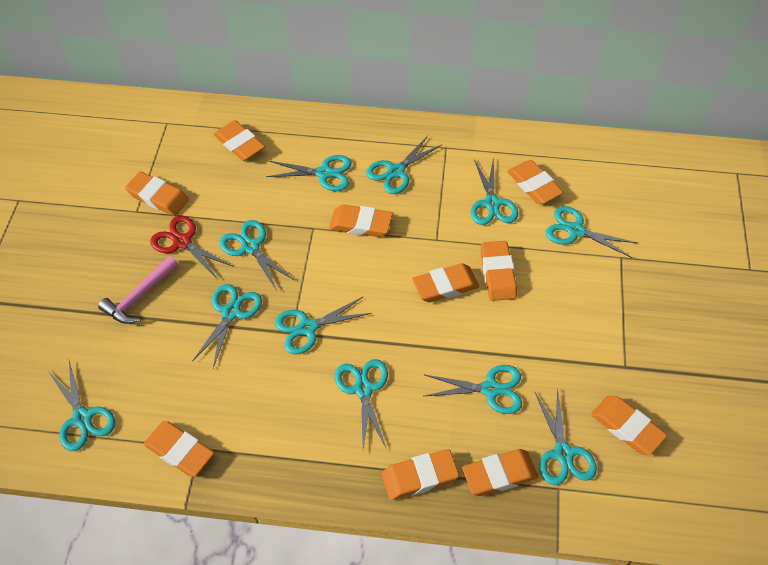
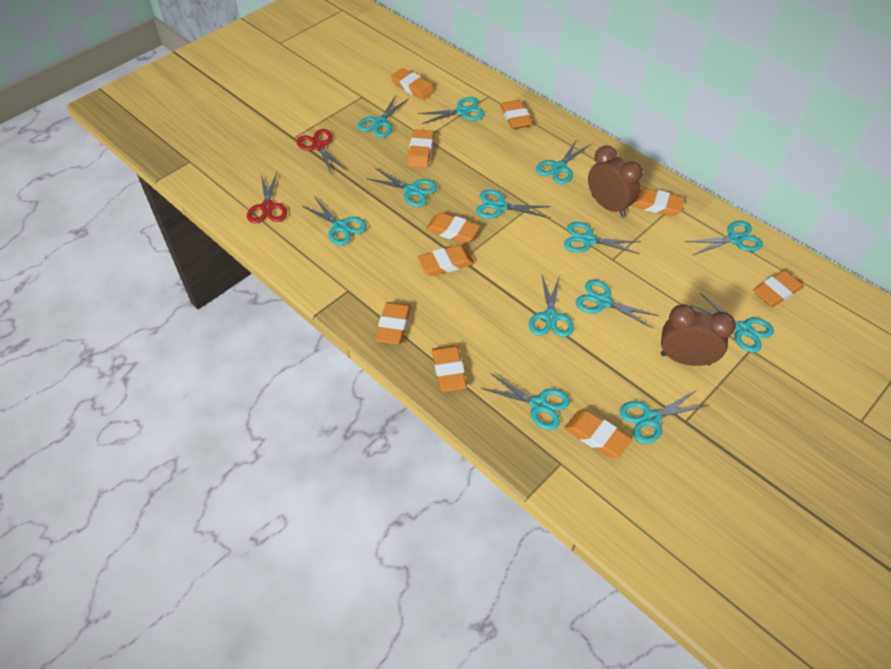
brown clock: none = 0 -> [588,145,643,217] [661,304,736,366] = 2
pink hammer: [98,256,178,324] = 1 -> none = 0
red scissors: [150,216,232,278] = 1 -> [247,173,287,223] [296,129,346,175] = 2
turquoise scissors: [47,361,115,451] [192,284,262,368] [219,220,295,290] [266,155,352,191] [275,297,372,355] [334,359,388,449] [366,136,442,194] [425,365,522,414] [471,157,518,225] [535,388,597,485] [546,206,637,258] = 11 -> [301,197,367,245] [357,95,408,137] [366,168,437,207] [417,97,485,124] [476,190,550,218] [481,372,570,430] [529,274,574,337] [536,139,591,184] [564,222,641,254] [576,280,659,328] [620,390,709,444] [685,221,763,255] [690,293,774,352] = 13

